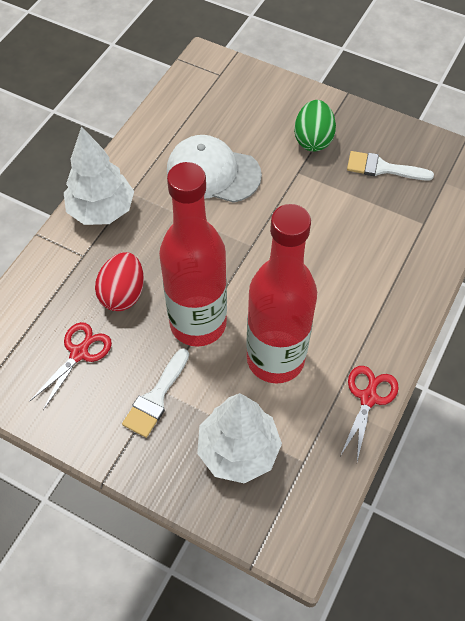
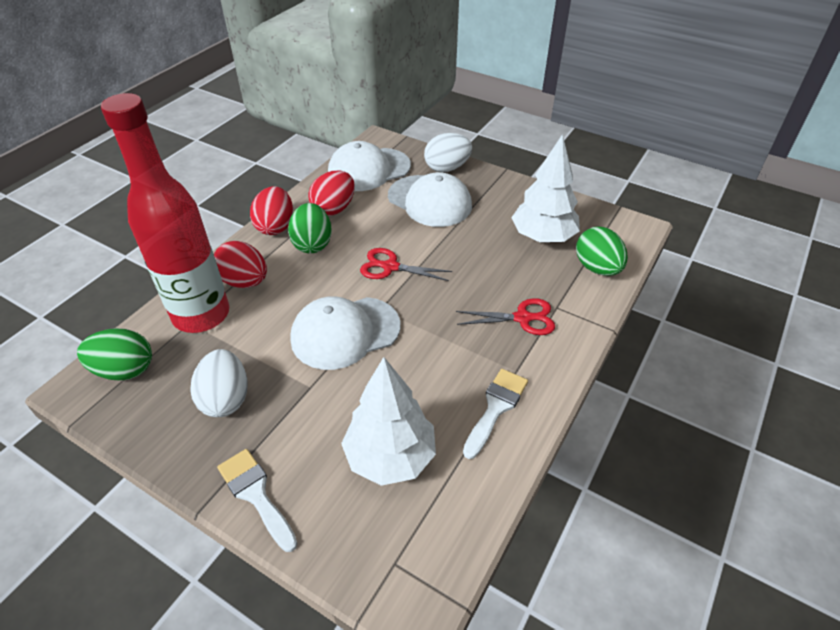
green egg: [294,100,336,152] = 1 -> [77,328,152,381] [288,203,332,254] [576,227,628,276] = 3
red bottle: [159,162,227,347] [246,204,317,383] = 2 -> [101,93,229,333] = 1
red egg: [95,252,144,311] = 1 -> [214,241,267,288] [250,186,293,235] [308,170,355,216] = 3
white cap: [167,135,262,203] = 1 -> [290,296,401,370] [328,141,411,191] [388,172,472,227] = 3
white egg: none = 0 -> [191,349,248,417] [424,133,472,172] = 2

